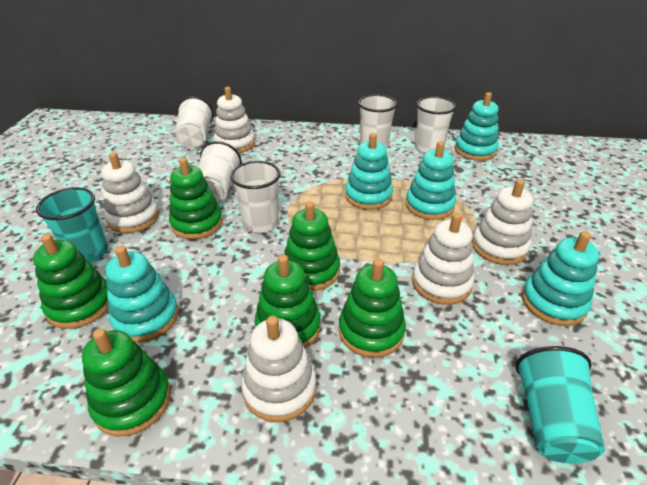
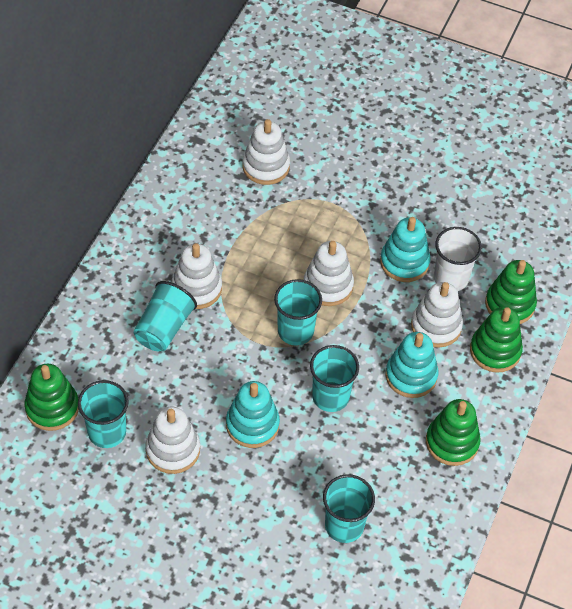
green stacking toy: [33,234,108,329] [82,328,171,436] [169,158,223,240] [254,255,321,348] [284,201,340,291] [339,259,406,358] = 6 -> [24,364,79,431] [426,399,481,466] [470,307,523,373] [485,260,537,324] = 4
turquoise cup: [36,187,108,263] [515,346,605,463] = 2 -> [78,380,129,448] [133,281,197,351] [274,279,322,346] [310,345,359,412] [323,474,375,543] = 5
turquoise stacking toy: [106,246,179,343] [345,133,393,210] [405,141,456,220] [455,92,499,161] [522,231,599,326] = 5 -> [226,381,280,448] [380,217,431,282] [385,332,438,398] = 3
white cup: [175,97,214,148] [198,141,242,203] [230,161,281,233] [358,95,397,149] [415,96,456,153] = 5 -> [434,227,482,291] = 1

